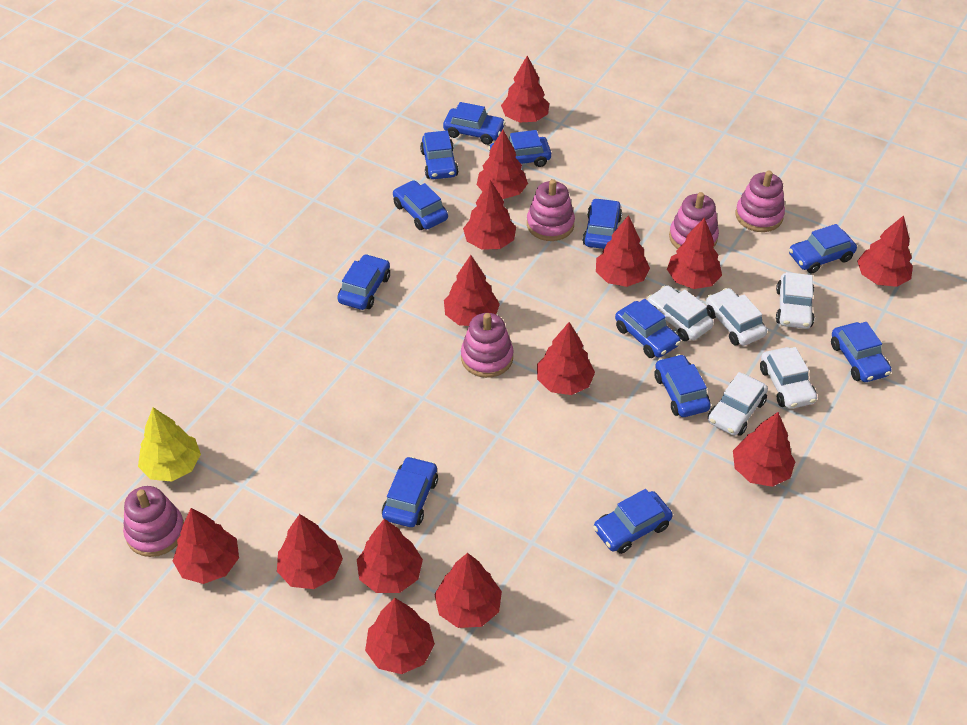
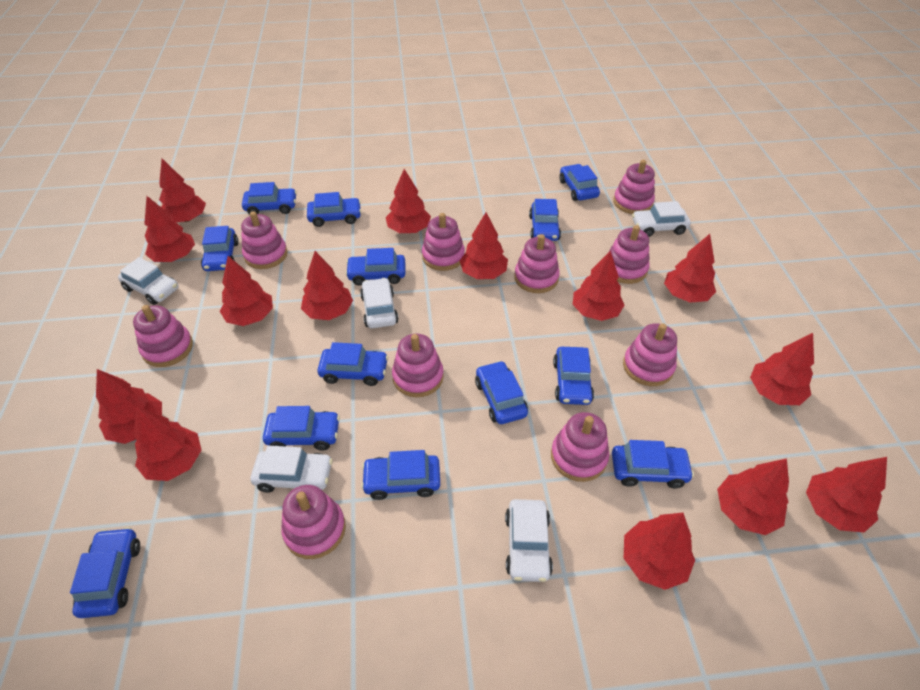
blue car: [337,254,390,310] [382,456,438,527] [393,180,448,230] [420,130,459,179] [443,102,506,145] [488,130,551,167] [582,198,622,249] [593,489,673,554] [615,299,681,358] [655,354,711,417] [789,224,857,274] [831,322,892,382] = 12 -> [70,527,140,618] [201,226,239,271] [242,182,297,214] [263,406,340,451] [307,192,361,227] [317,342,388,386] [345,248,405,286] [361,450,440,500] [475,361,528,424] [529,199,561,241] [553,347,594,405] [559,164,600,201] [612,440,694,488] = 13
pink stacking toy: [123,486,184,557] [461,313,514,378] [527,179,575,241] [669,192,719,249] [736,171,785,232] = 5 -> [133,305,193,367] [241,211,287,269] [281,485,346,559] [392,334,444,397] [422,213,465,271] [514,234,560,293] [551,412,609,482] [609,225,650,284] [613,160,655,214] [623,323,677,386] = 10
yellow tree: [138,407,201,482] = 1 -> none = 0

